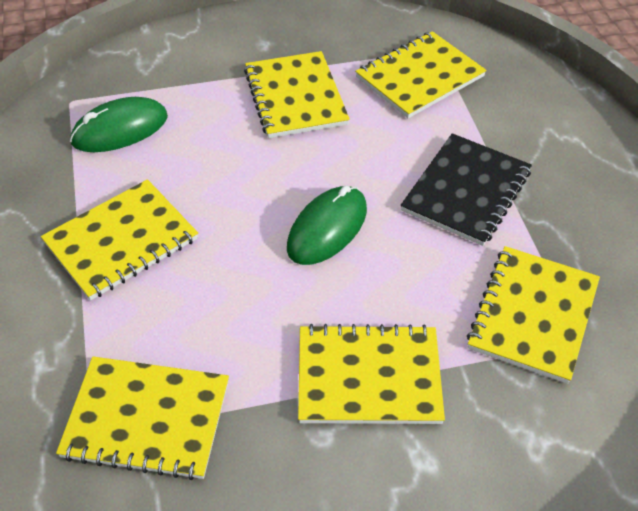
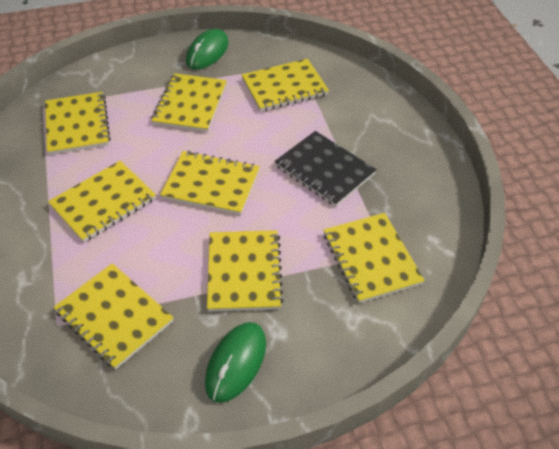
yellow notebook: [41,179,198,300] [56,356,229,480] [244,51,350,138] [298,324,445,424] [355,31,487,118] [467,246,600,384] = 6 -> [45,92,111,155] [48,161,156,242] [54,263,174,370] [151,73,227,132] [160,151,260,215] [207,230,283,311] [242,59,329,111] [324,213,425,303] = 8

